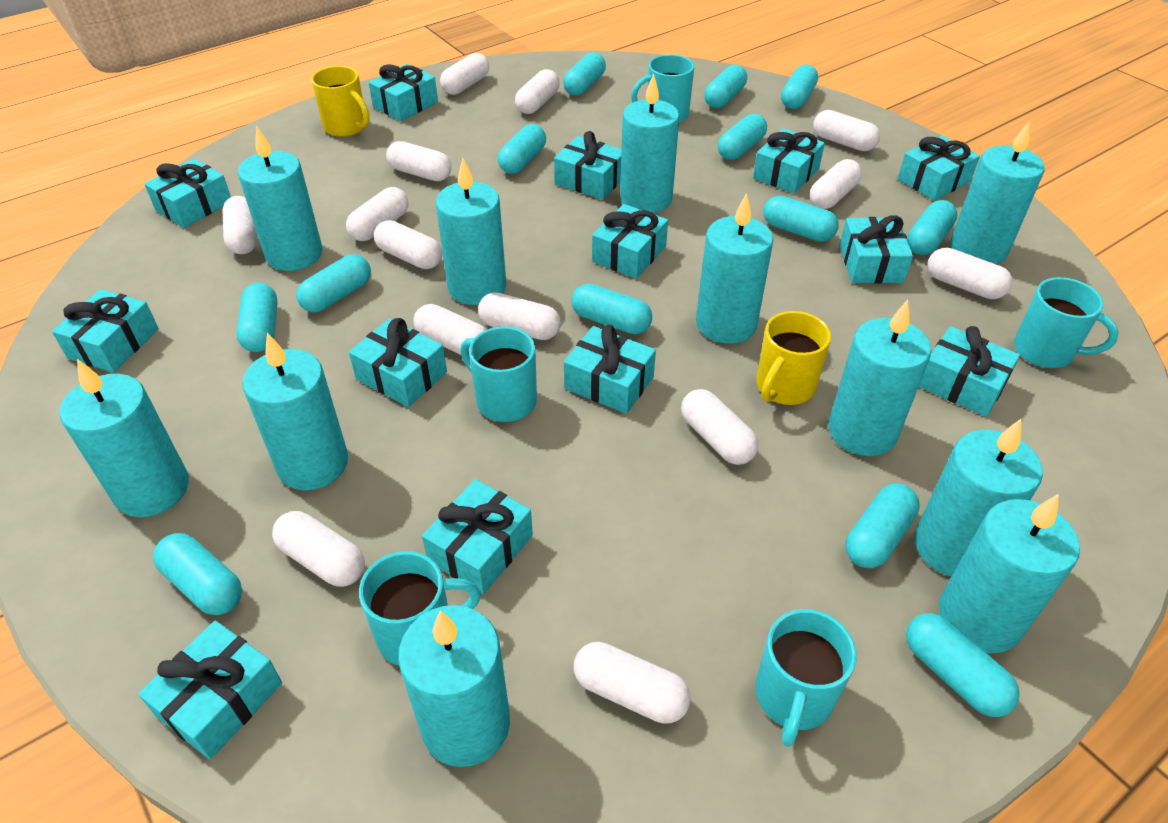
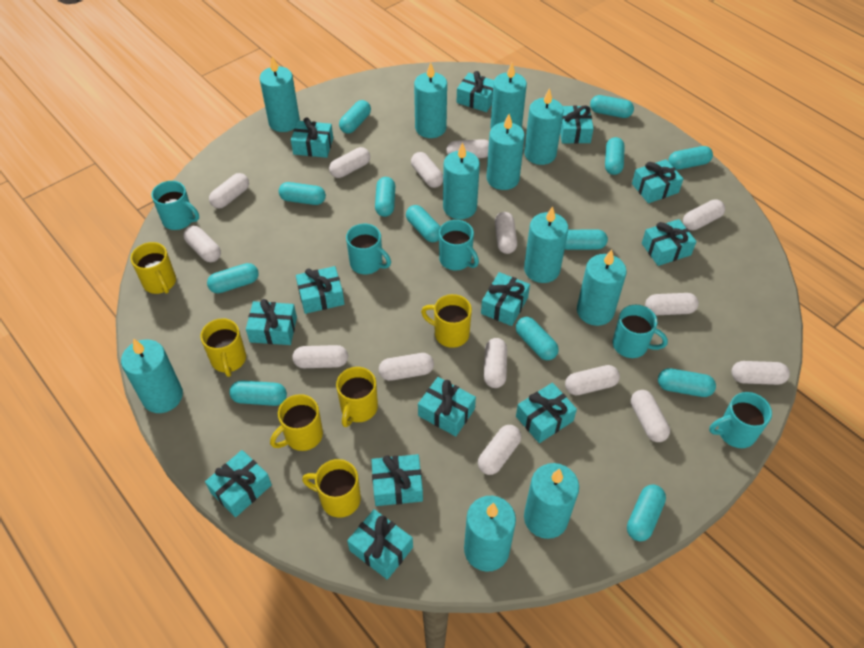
white capsule: [222,196,258,254] [272,511,365,587] [346,187,409,241] [374,220,442,269] [386,141,452,181] [413,304,487,355] [440,53,489,95] [478,292,561,340] [515,69,560,114] [574,642,691,724] [681,389,758,465] [810,159,862,209] [813,110,880,151] [928,248,1012,299] = 14 -> [183,226,221,262] [209,173,249,209] [292,345,348,368] [329,147,370,178] [379,353,434,381] [411,152,443,188] [446,139,489,158] [478,425,521,475] [484,338,507,388] [495,212,517,254] [565,365,620,395] [631,390,670,442] [645,293,699,315] [683,199,725,230] [731,361,790,385] = 15
yellow mug: [311,66,370,137] [756,311,831,405] = 2 -> [131,242,176,294] [201,318,246,377] [270,394,323,451] [302,459,361,518] [336,367,378,427] [421,294,472,348] = 6

